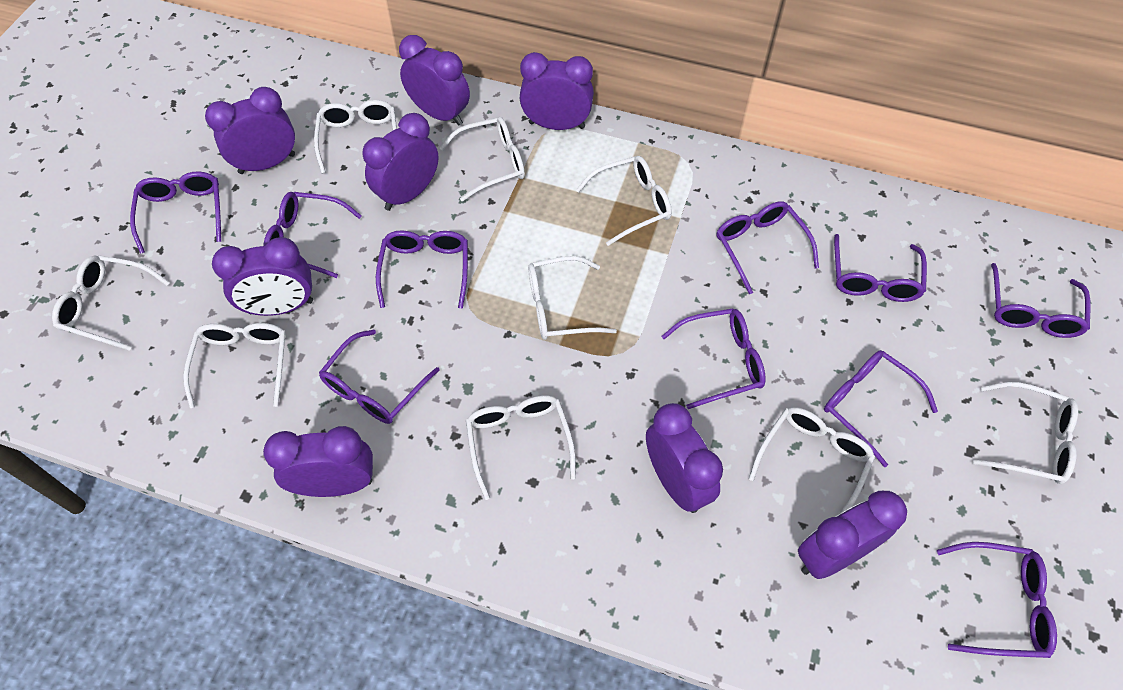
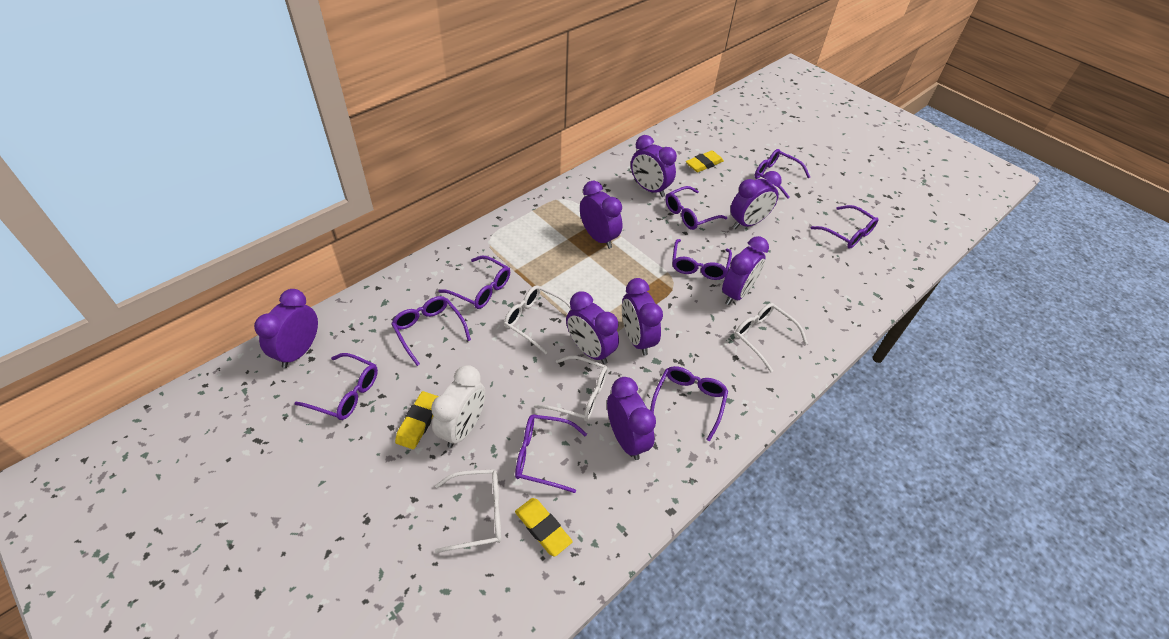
purple glasses: [130,171,221,254] [263,192,362,278] [319,329,440,424] [376,230,468,309] [662,309,766,409] [717,201,819,294] [824,350,938,467] [834,234,927,302] [937,542,1057,658] [991,263,1090,338] = 10 -> [294,353,378,420] [391,296,471,366] [438,256,510,309] [515,415,587,493] [650,366,728,441] [665,186,727,230] [672,239,732,280] [754,149,810,199] [811,205,879,249] = 9
white clock: none = 0 -> [431,365,485,448] = 1
white glasses: [52,255,170,351] [183,323,286,408] [314,100,397,174] [440,117,525,201] [466,395,576,500] [528,256,617,340] [576,156,672,246] [748,407,875,515] [973,382,1078,484] = 9 -> [435,469,501,553] [504,285,571,354] [534,356,608,421] [734,303,808,372] = 4
yellow eraser: none = 0 -> [395,391,438,449] [515,498,573,557] [686,150,724,172] = 3

